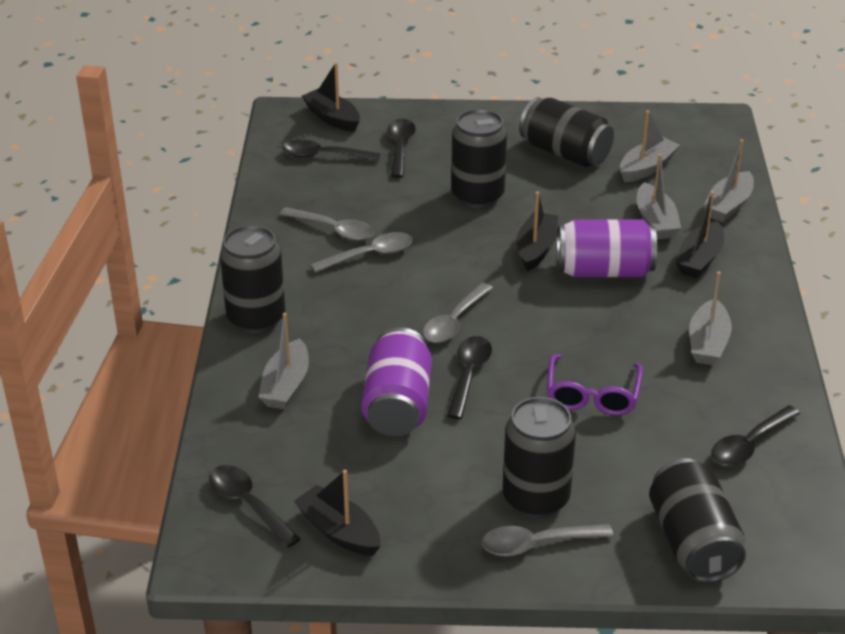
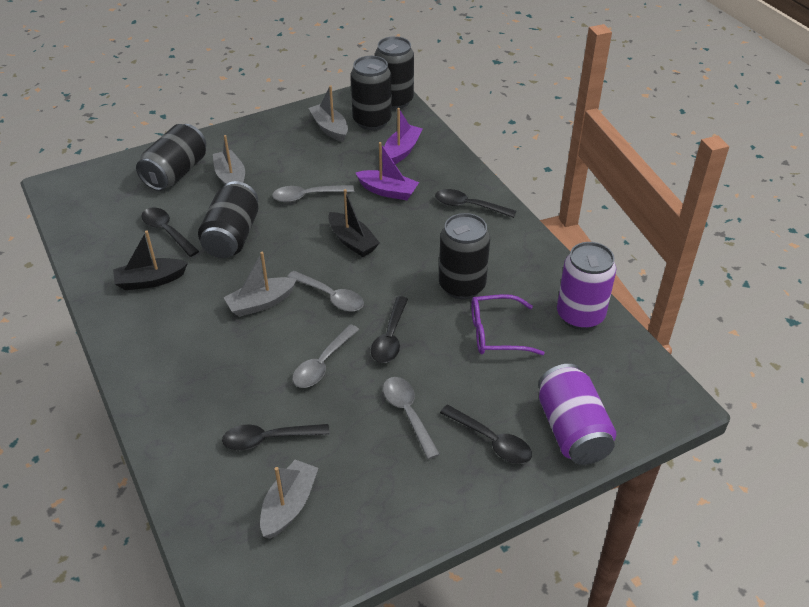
black boat: [294,470,380,556] [302,62,360,132] [516,191,558,271] [676,191,724,278] = 4 -> [113,231,188,290] [328,189,380,257] = 2
grey boat: [258,313,309,409] [620,110,680,182] [637,154,681,239] [689,271,732,365] [703,139,754,222] = 5 -> [213,135,245,184] [223,252,297,317] [260,460,318,539] [309,85,348,142] = 4
purple boat: none = 0 -> [355,142,419,200] [384,108,423,164] = 2

